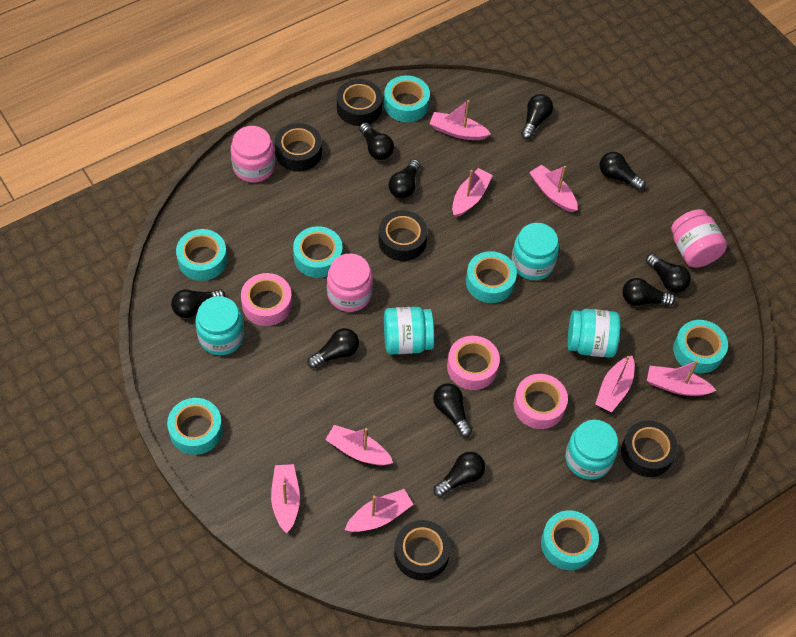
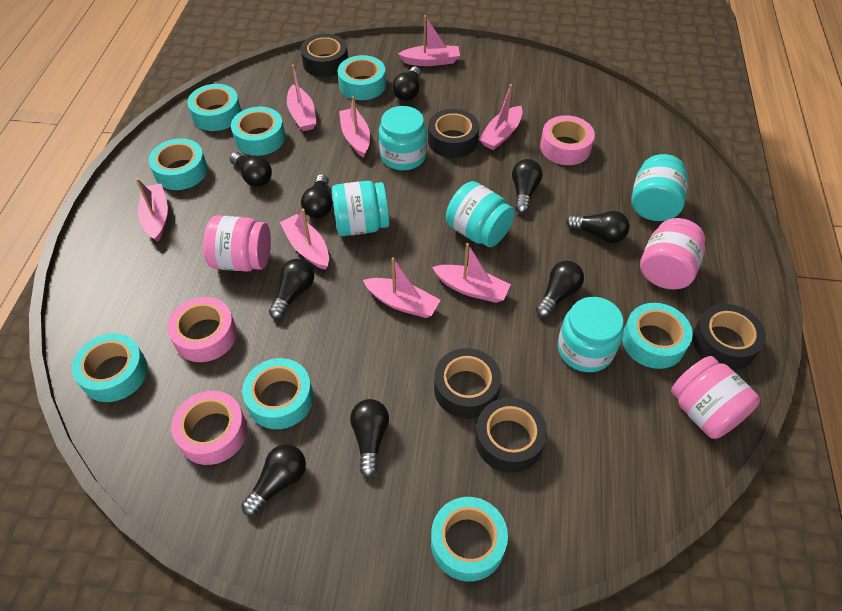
black light bulb: [171,289,226,318] [307,328,359,368] [359,122,394,160] [389,159,421,199] [433,383,472,437] [433,452,485,497] [521,94,553,139] [599,152,646,190] [623,278,676,306] [646,253,691,293] = 10 -> [229,152,272,187] [241,444,306,516] [269,259,314,319] [301,174,332,218] [350,399,389,477] [392,67,421,101] [512,159,542,214] [536,261,584,317] [566,211,630,243] = 9
turquoise tape: [167,398,223,455] [176,229,227,281] [293,226,343,278] [384,75,430,122] [466,251,517,303] [541,511,599,570] [673,320,728,373] = 7 -> [72,333,148,402] [148,138,208,190] [187,84,241,131] [231,107,285,156] [242,358,313,429] [338,55,386,100] [431,497,508,581] [622,303,693,369] = 8

